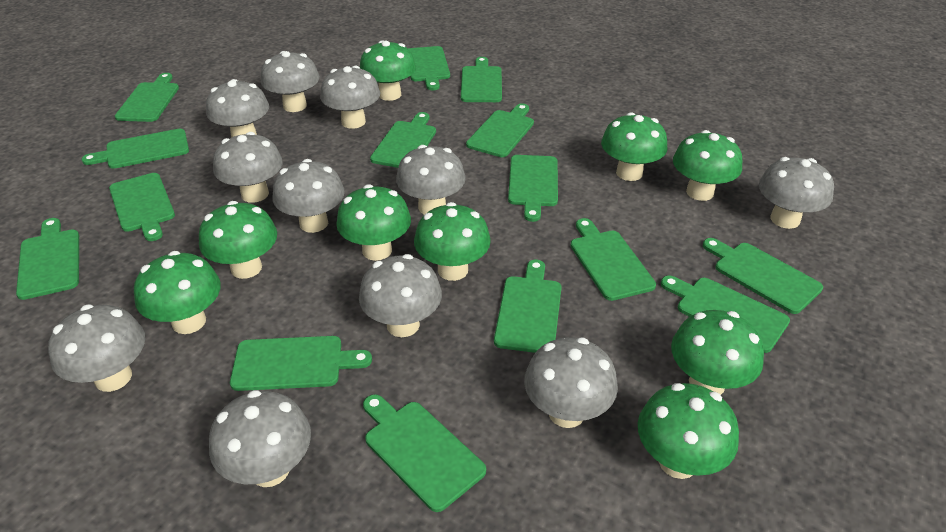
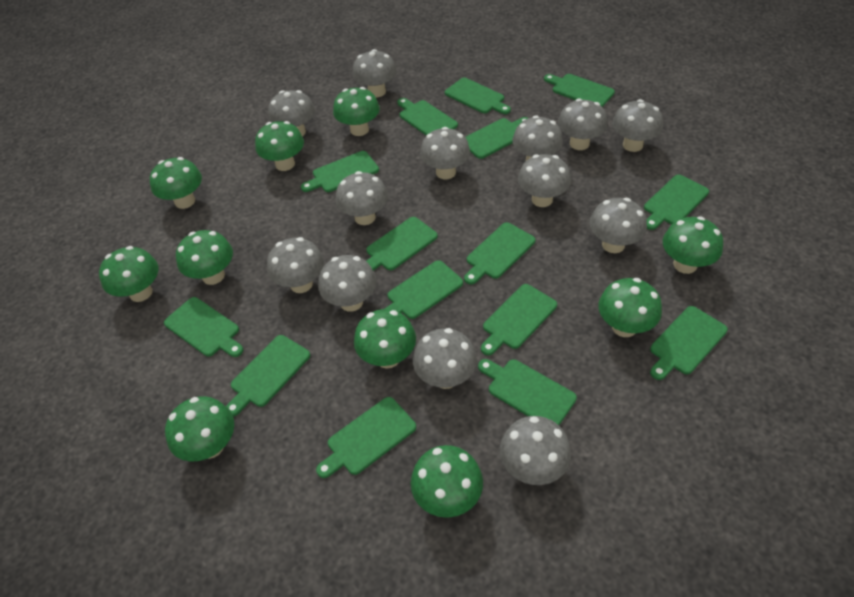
green mushroom: [134,251,221,334] [199,201,277,279] [336,184,411,261] [360,41,416,101] [414,202,491,281] [601,112,668,181] [638,383,739,479] [671,310,764,395] [673,130,742,201] = 9 -> [99,246,158,302] [150,157,202,209] [165,396,234,461] [176,230,233,285] [255,121,304,171] [333,87,380,136] [354,309,416,369] [411,445,483,518] [598,278,662,337] [663,216,723,274] = 10
grey mushroom: [48,304,145,392] [206,79,269,138] [209,390,311,487] [213,132,283,203] [261,51,320,112] [272,159,345,233] [320,65,380,129] [359,254,442,337] [396,145,466,215] [524,337,618,428] [759,157,834,229] = 11 -> [267,237,324,293] [268,90,315,136] [318,255,377,312] [335,171,388,225] [352,49,397,98] [413,328,477,389] [420,127,470,179] [500,416,571,485] [512,115,563,161] [518,154,571,207] [558,99,608,150] [589,198,647,253] [612,99,663,152] = 13

